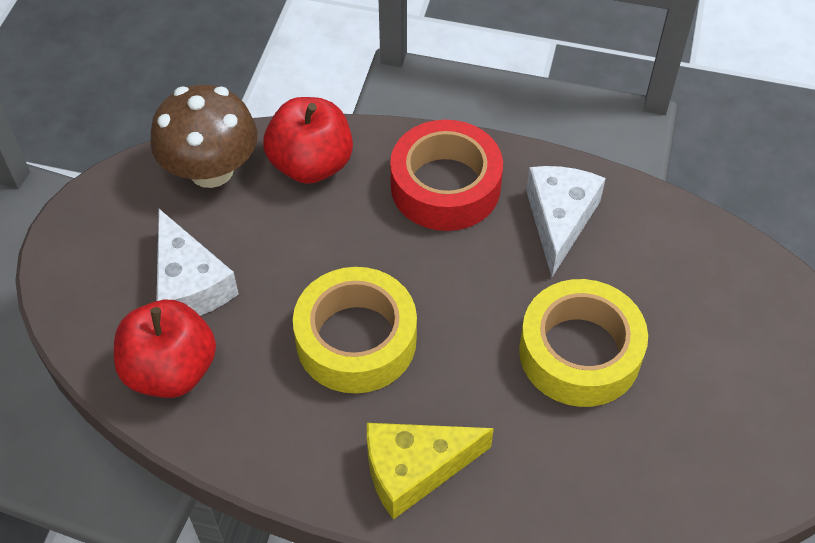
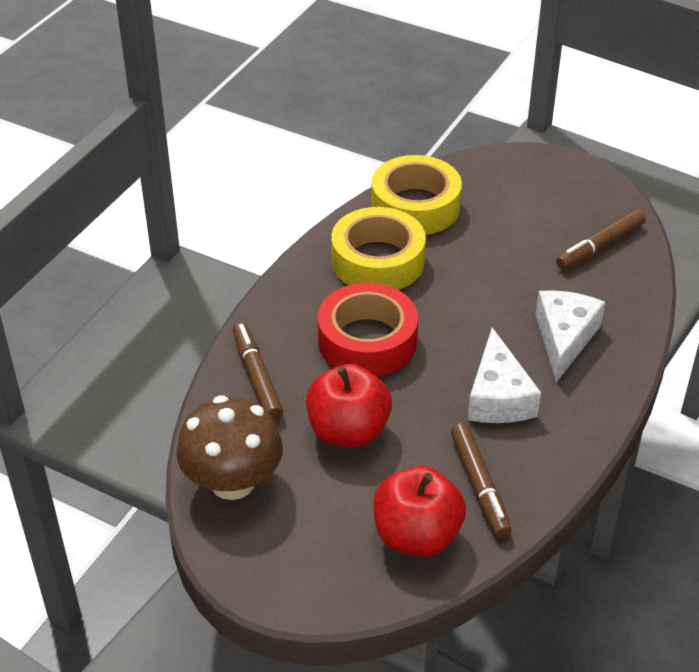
brown marker: none = 0 -> [233,323,284,420] [451,423,512,538] [556,210,645,270] = 3
yellow cheese: [367,423,494,520] = 1 -> none = 0

